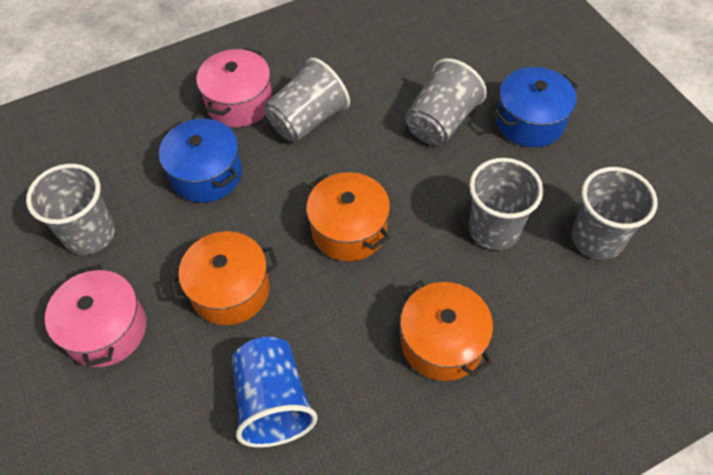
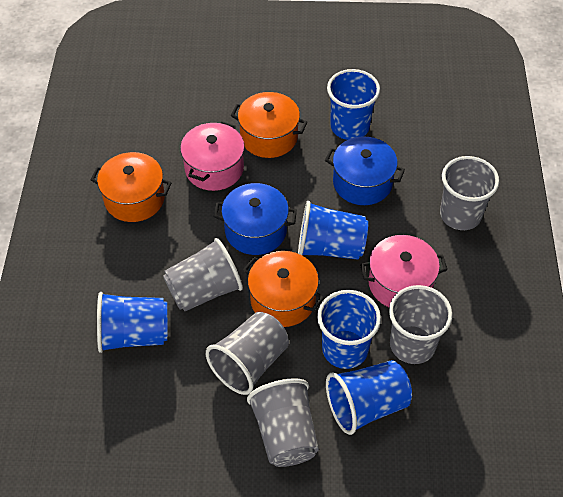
blue cup: [232,337,318,448] = 1 -> [97,292,167,353] [298,201,368,260] [317,290,381,369] [326,360,412,435] [327,69,380,140] = 5

